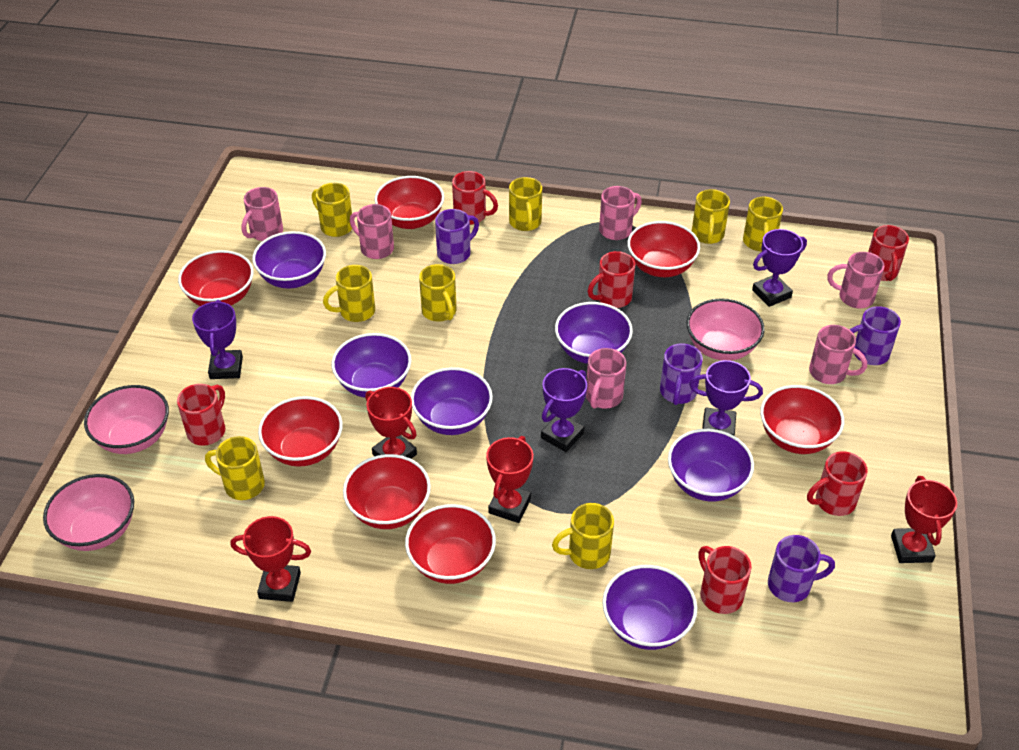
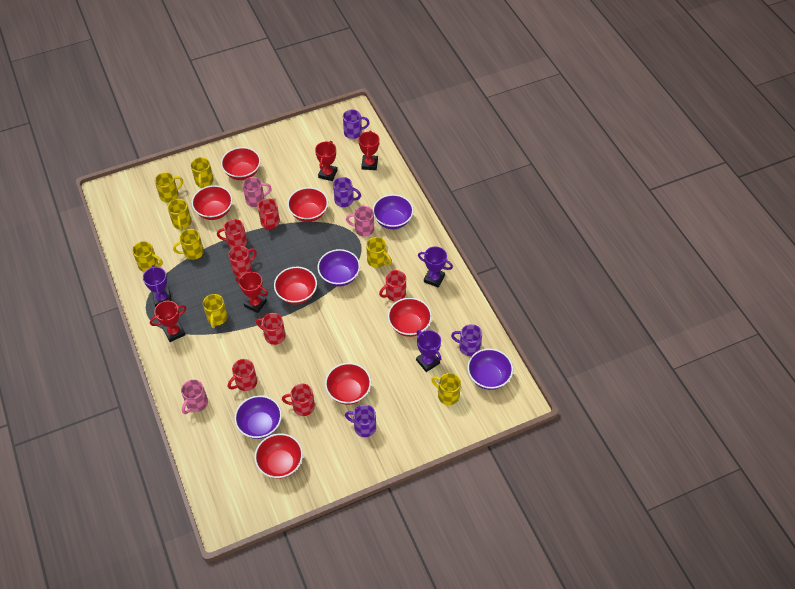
pink bowl: [43,474,134,551] [84,385,169,454] [687,298,765,361] = 3 -> none = 0
pink mug: [241,187,283,241] [350,204,394,259] [586,348,626,409] [599,186,642,240] [809,325,867,384] [827,252,885,308] = 6 -> [181,380,208,414] [243,177,272,207] [346,206,374,237] = 3
purple bowl: [252,231,326,289] [332,333,411,398] [411,367,493,435] [555,302,633,364] [602,565,697,650] [668,429,754,502] = 6 -> [234,395,282,439] [317,249,360,286] [373,194,413,229] [467,348,513,390] = 4
purple trophy: [192,300,243,379] [541,368,587,452] [689,360,763,436] [752,229,807,307] = 4 -> [143,265,172,307] [416,330,441,372] [418,247,453,288] = 3
red mug: [177,384,225,446] [452,171,498,225] [588,251,635,308] [698,546,752,614] [807,451,868,516] [868,225,909,281] = 6 -> [217,219,247,248] [228,245,257,276] [228,359,257,391] [256,313,286,345] [258,198,280,230] [282,384,315,416] [379,270,406,301] = 7

